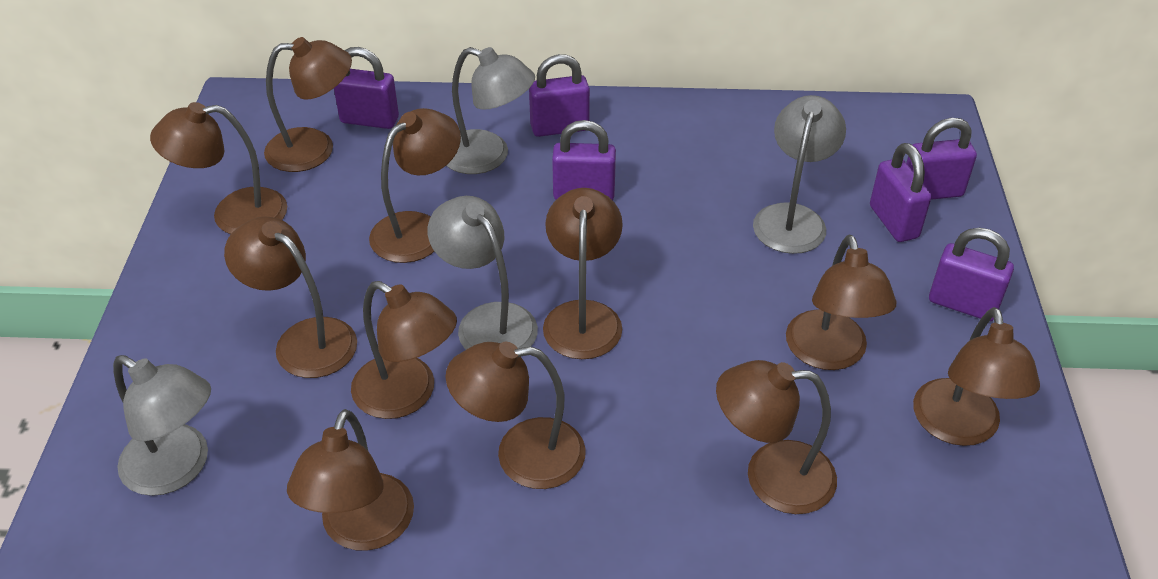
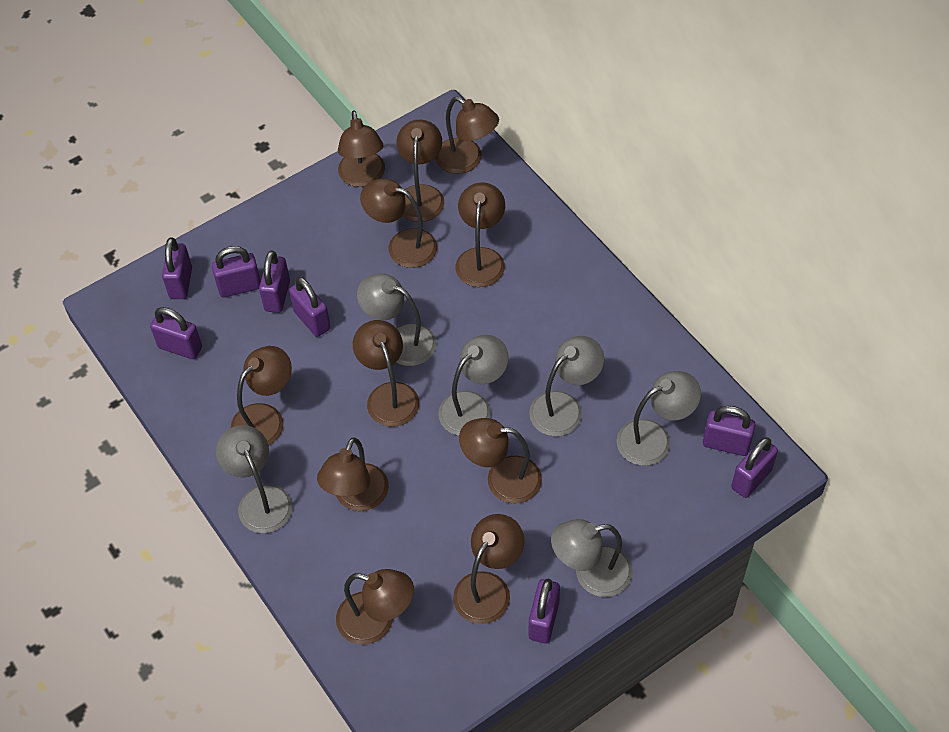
grey lamp: [113,355,211,496] [428,196,538,350] [446,47,535,174] [753,95,846,254] = 4 -> [216,425,293,533] [357,274,437,366] [438,335,509,436] [529,336,604,436] [551,519,633,597] [617,371,701,466] = 6
purple padlock: [334,47,399,129] [529,54,590,137] [552,120,616,200] [870,143,932,242] [906,118,977,200] [929,228,1014,321] = 6 -> [150,307,202,359] [162,238,192,299] [212,246,261,298] [259,250,290,313] [289,277,331,337] [529,579,560,643] [703,406,755,456] [731,437,778,498] = 8

